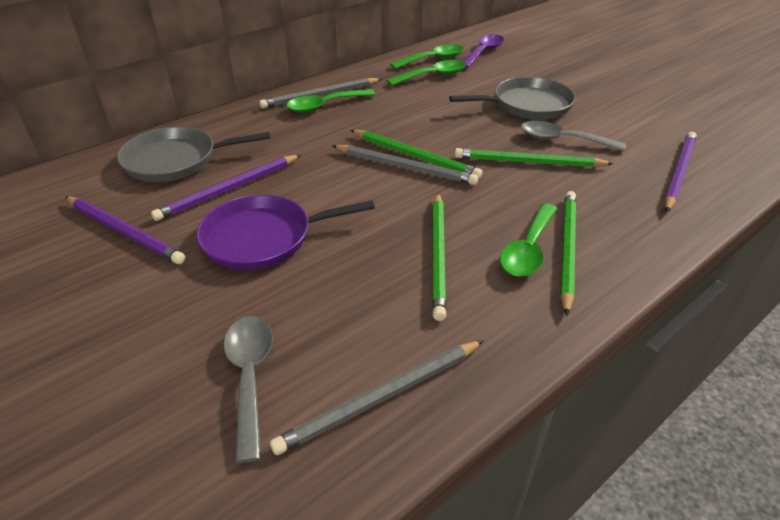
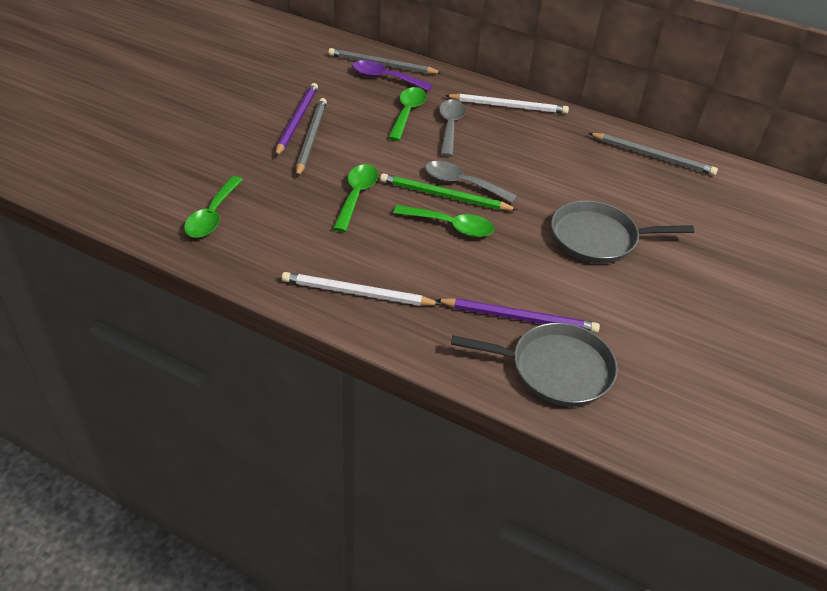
green pencil: [351,130,482,179] [432,193,446,321] [455,148,614,167] [561,191,576,316] = 4 -> [380,173,518,211] = 1
purple pan: [196,195,375,270] = 1 -> none = 0
purple pencil: [65,196,185,264] [151,155,300,221] [664,132,697,212] = 3 -> [275,83,318,157] [436,298,600,333] = 2
white pencil: none = 0 -> [282,272,440,306] [445,93,569,114] = 2

